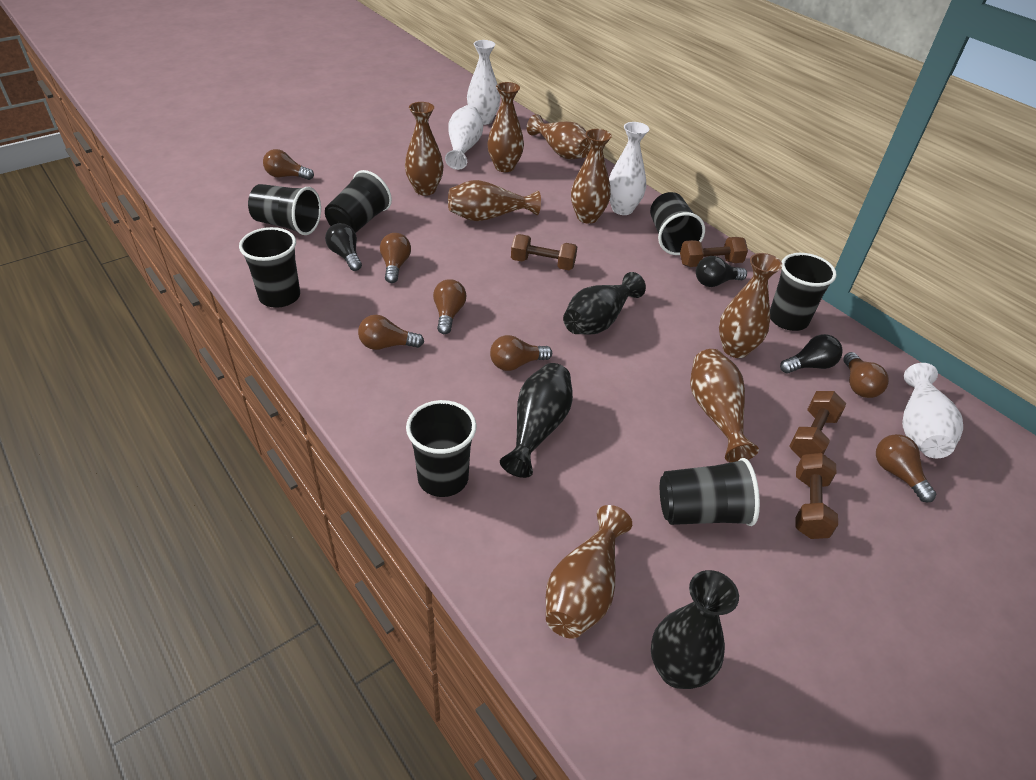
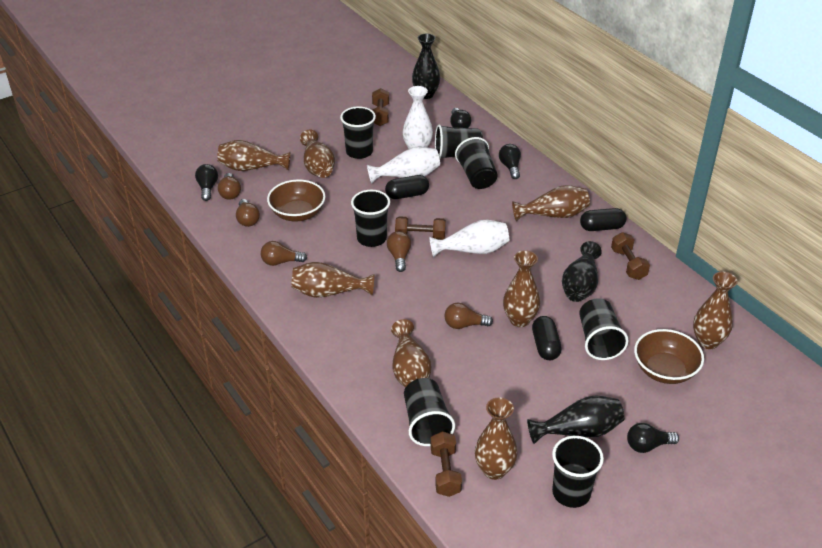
black capsule: none = 0 -> [385,175,429,199] [532,316,562,360] [580,208,627,231] = 3
black light bulb: [325,223,362,271] [696,256,747,287] [780,334,843,374] = 3 -> [195,164,218,201] [450,108,472,128] [499,144,521,179] [627,423,679,453] = 4
brown bowl: none = 0 -> [267,180,326,222] [634,329,704,384] = 2
brown light bulb: [263,149,314,180] [358,315,424,350] [380,233,411,283] [433,279,467,334] [490,335,552,371] [843,352,889,398] [876,434,936,502] = 7 -> [218,173,241,200] [236,199,260,227] [261,241,307,266] [387,231,411,272] [444,303,493,329] = 5
white vase: [445,105,483,170] [467,40,500,125] [609,122,649,215] [902,363,963,458] = 4 -> [367,146,440,184] [403,86,433,149] [429,220,509,257] = 3

